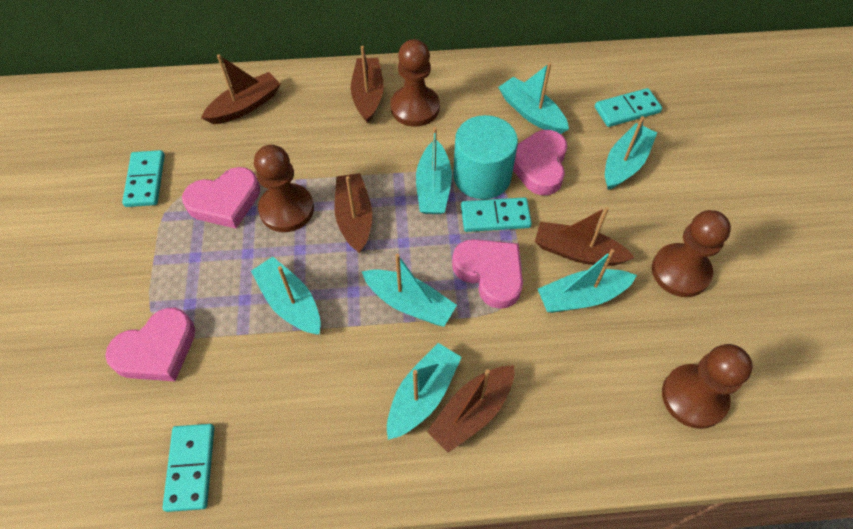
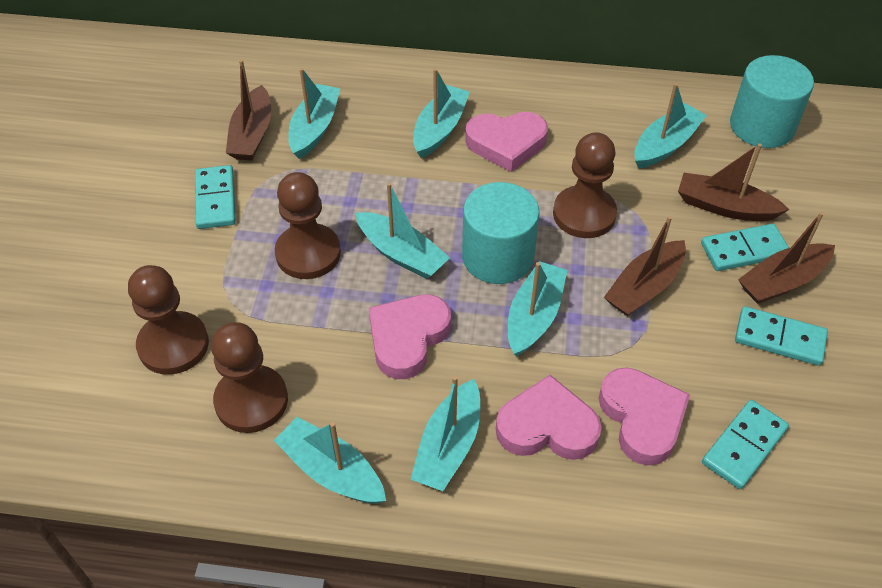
brown boat: [201,54,280,124] [334,173,372,253] [351,46,384,123] [427,365,514,453] [535,207,635,266] = 5 -> [226,60,271,161] [604,216,686,316] [678,143,789,221] [738,212,835,304] = 4
turquoise cylinder: [453,115,518,199] = 1 -> [462,182,539,284] [730,55,814,148] = 2

